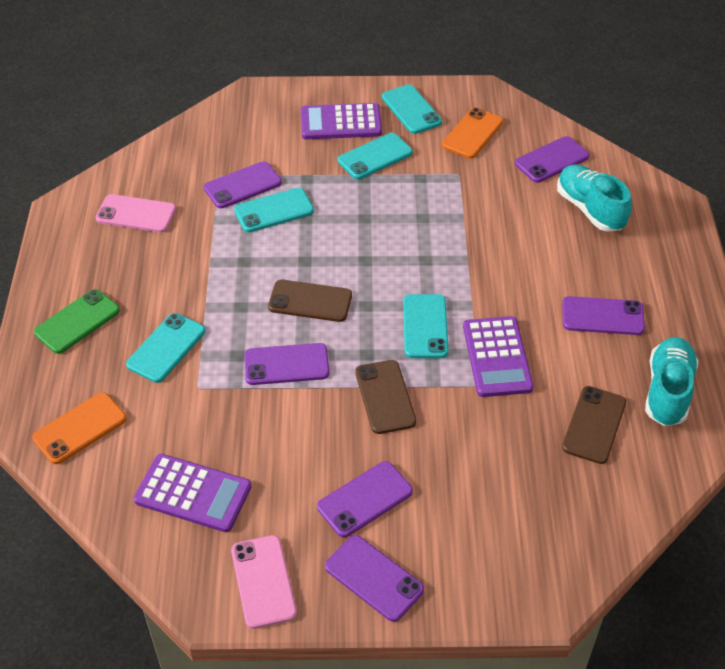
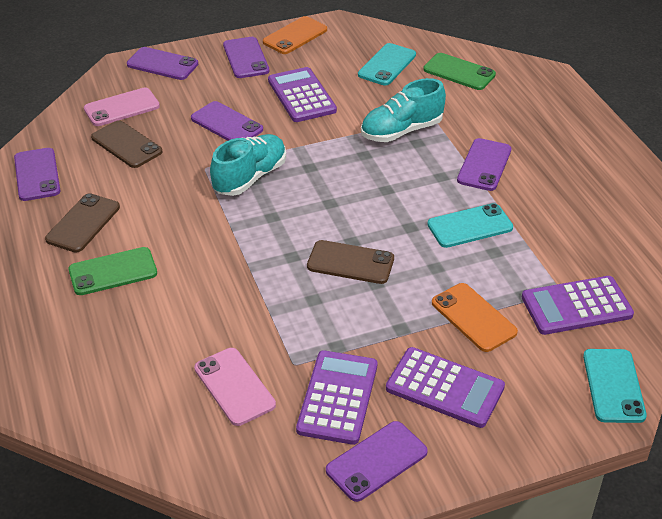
green phone: [34,289,120,354] = 1 -> [68,247,157,295] [423,53,496,90] = 2
purple calculator: [134,454,251,532] [301,103,382,139] [463,316,534,397] = 3 -> [268,67,337,122] [296,350,377,445] [386,347,505,428] [522,276,634,335] = 4
turquoise phone: [126,313,205,383] [234,188,314,232] [338,133,413,179] [382,84,442,134] [403,294,449,358] = 5 -> [358,43,416,85] [427,203,513,248] [583,349,647,423] = 3

